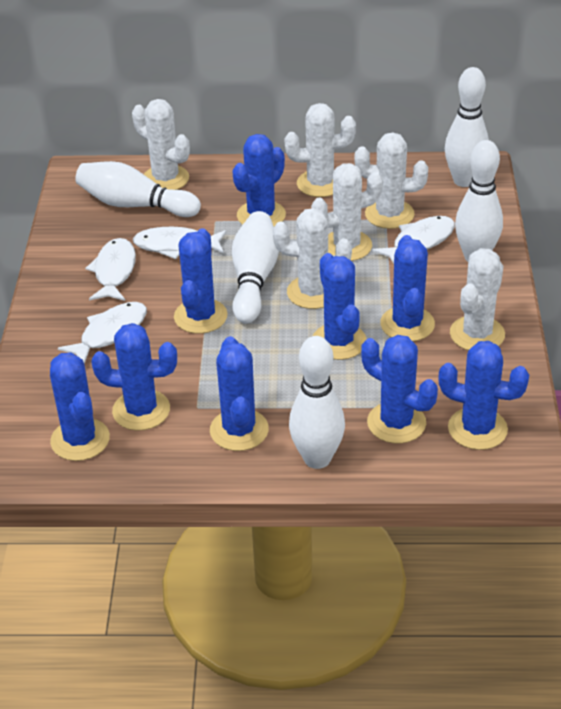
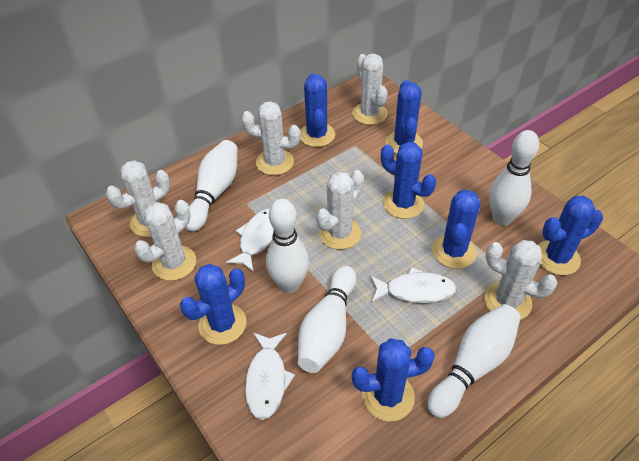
blue cactus: [50,352,110,461] [91,323,177,431] [174,228,228,334] [210,336,269,451] [232,134,286,226] [313,253,367,360] [361,335,438,443] [380,235,435,341] [438,341,529,450] = 9 -> [180,264,246,345] [300,73,335,147] [352,338,435,421] [381,142,436,219] [386,80,423,154] [432,190,480,269] [538,196,603,275] = 7
white fish: [58,302,147,364] [85,238,136,301] [133,227,227,259] [372,216,455,263] = 4 -> [226,209,274,271] [245,333,295,420] [370,267,457,303] = 3

